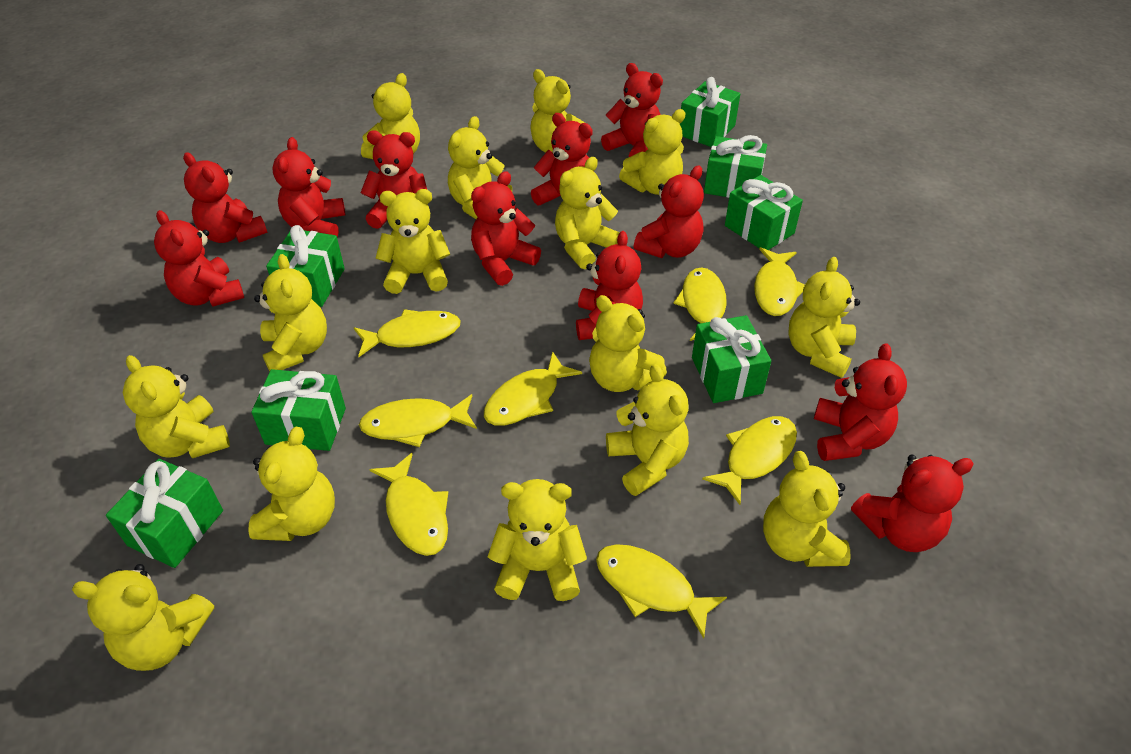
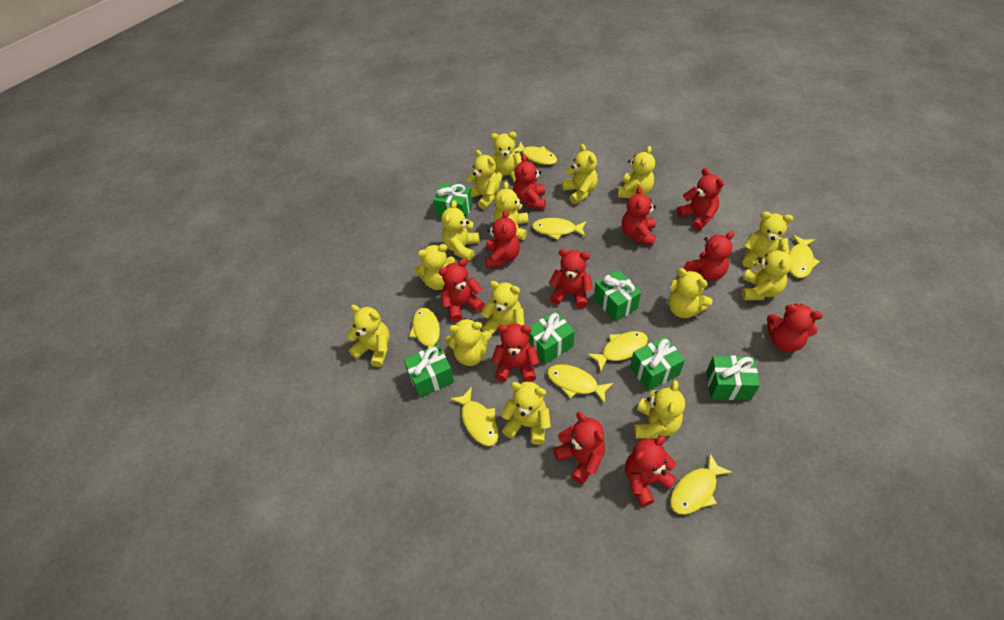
green gift: [106,459,223,568] [251,369,346,451] [266,225,345,307] [680,77,740,147] [692,315,771,403] [704,135,767,198] [725,175,803,250] = 7 -> [404,344,454,398] [433,183,473,218] [528,311,575,365] [594,270,641,322] [630,336,685,391] [706,356,760,400] = 6

